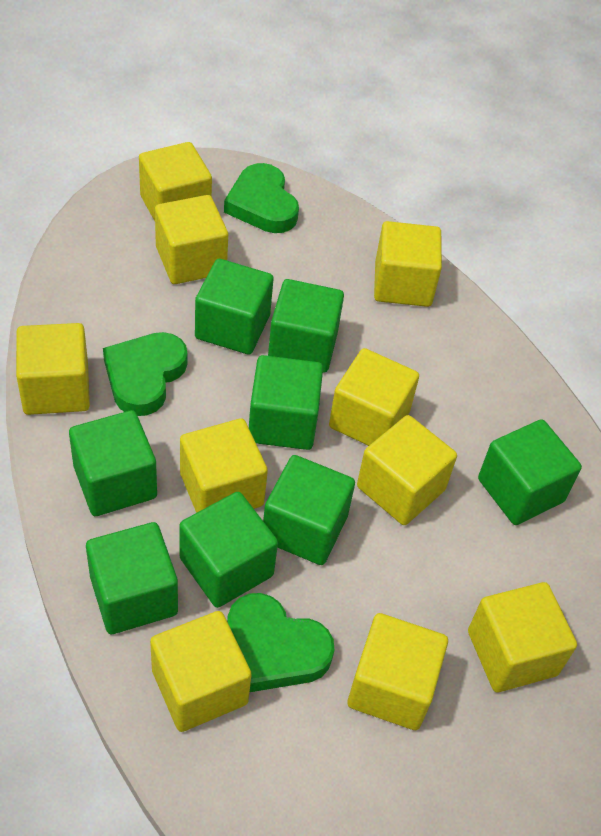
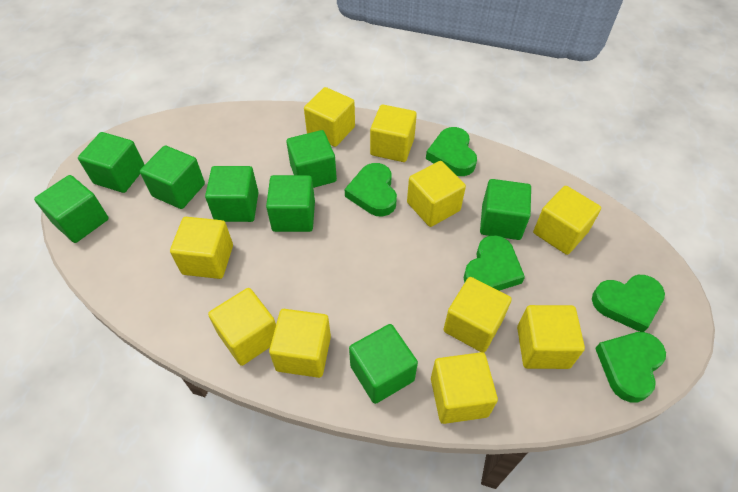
green heart: [103,332,187,416] [224,163,299,233] [227,593,334,692] = 3 -> [345,163,397,216] [426,127,477,176] [464,235,525,291] [592,275,665,332] [595,332,666,402] = 5

